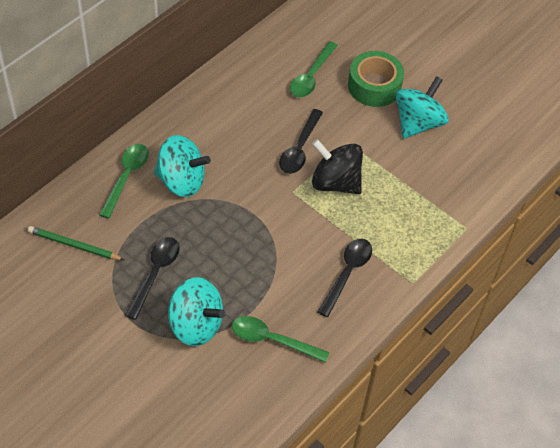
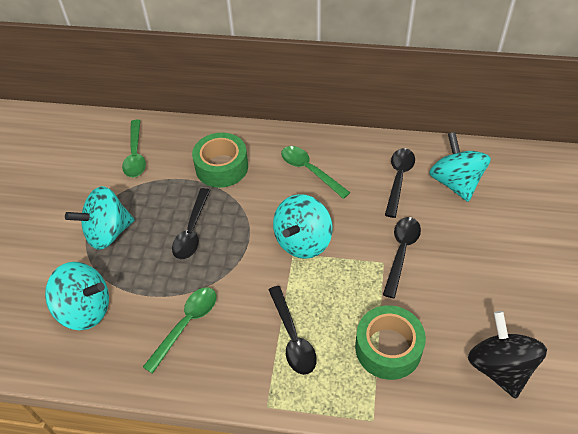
black spoon: [125,237,180,320] [279,109,323,174] [318,239,372,317] = 3 -> [172,188,210,259] [268,286,317,375] [383,217,421,298] [385,148,415,218] = 4
green pencil: [28,226,124,260] = 1 -> none = 0
green tape: [348,51,404,107] = 1 -> [192,133,248,188] [355,305,426,380] = 2
turquoise spinning top: [154,135,211,197] [168,277,225,346] [396,76,449,139] = 3 -> [45,262,109,330] [65,186,134,250] [273,194,333,259] [429,132,491,202] = 4

